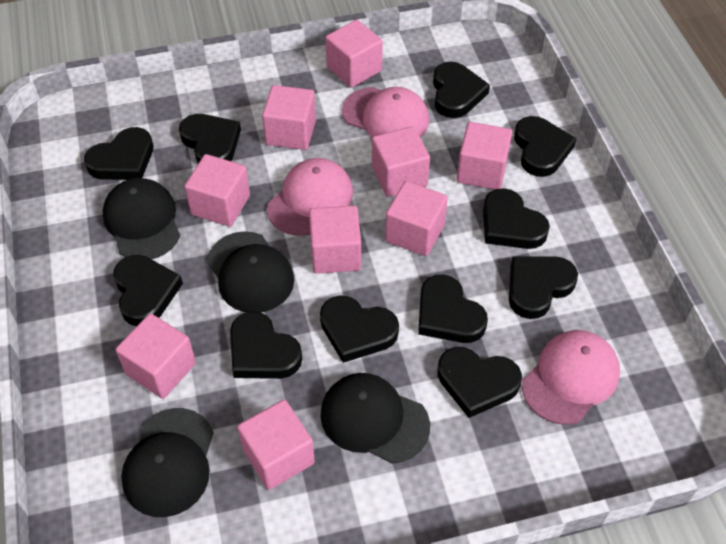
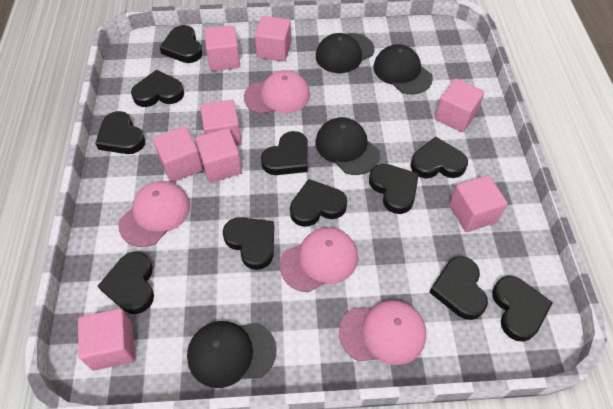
pink cap: [267,158,353,236] [342,87,429,137] [522,330,620,425] = 3 -> [118,181,190,247] [244,70,310,114] [280,227,358,293] [339,300,426,365] = 4
pink cube: [116,313,196,399] [184,154,250,227] [237,400,315,490] [262,85,316,150] [309,206,361,274] [325,20,383,88] [372,126,430,197] [385,181,448,256] [457,122,512,189] = 9 -> [78,309,135,371] [153,126,203,182] [195,128,242,183] [200,100,242,146] [204,25,240,71] [255,16,291,62] [435,79,485,132] [449,175,507,232] = 8

